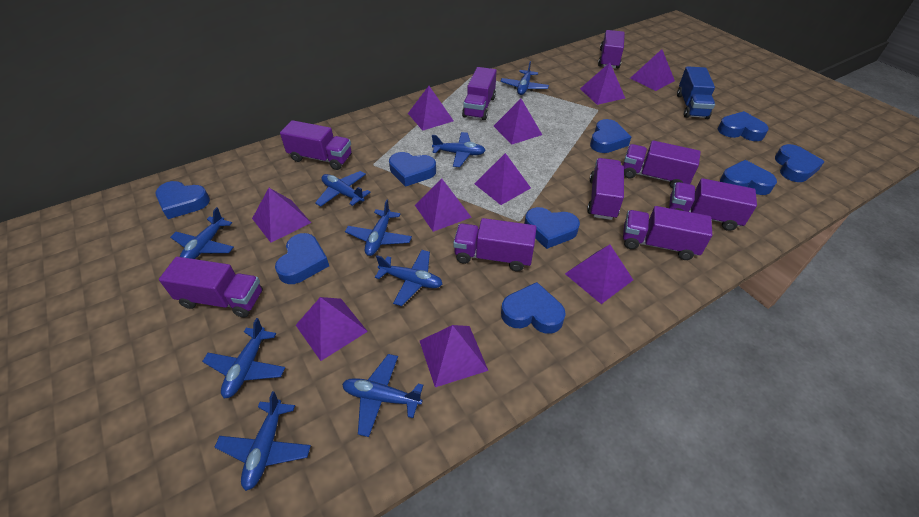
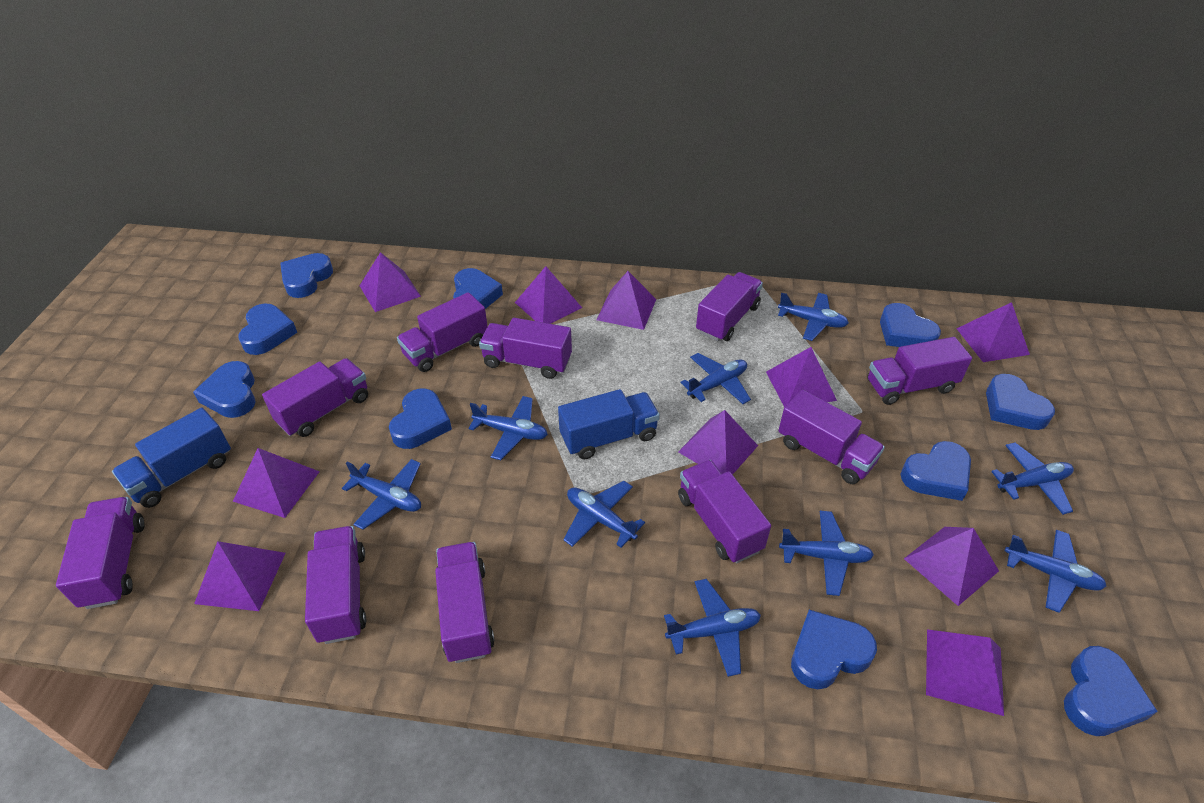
blue heart: [155,181,210,219] [275,233,329,284] [389,152,436,187] [501,282,566,334] [524,207,580,249] [590,119,631,153] [718,111,769,141] [720,160,777,195] [775,144,825,182] = 9 -> [193,361,256,418] [238,303,297,355] [280,253,333,298] [389,388,452,449] [453,268,503,309] [791,610,877,689] [880,303,941,347] [901,441,971,501] [986,374,1055,430] [1064,646,1158,736] = 10
blue truck: [677,66,715,119] = 1 -> [112,407,231,508] [558,389,660,459] = 2
purple truck: [159,257,263,318] [280,120,352,170] [453,218,537,271] [462,67,497,120] [587,158,624,220] [598,30,625,68] [623,140,701,189] [623,206,712,260] [669,178,757,231] = 9 -> [56,497,145,609] [262,358,368,437] [305,526,366,644] [397,292,488,372] [435,542,495,663] [479,318,572,379] [678,460,771,563] [696,272,763,341] [778,389,885,484] [867,337,972,405] = 10

